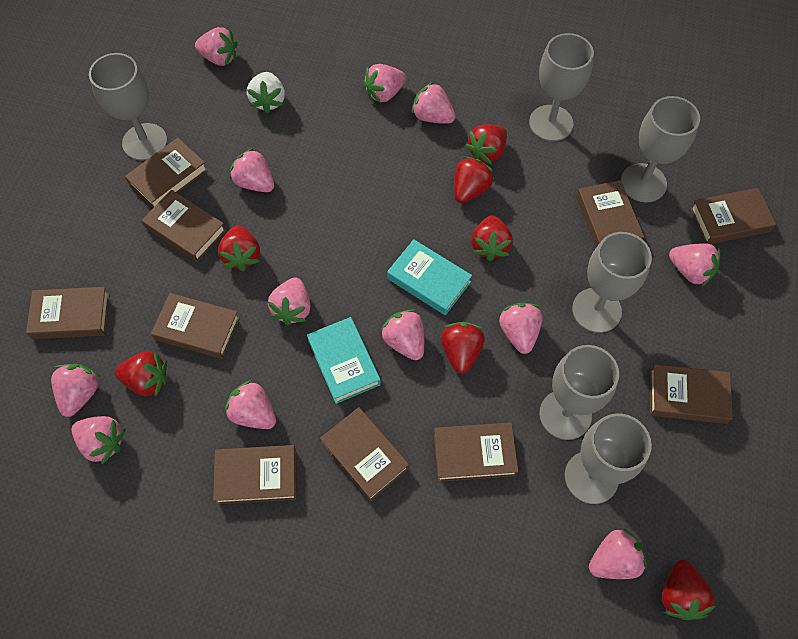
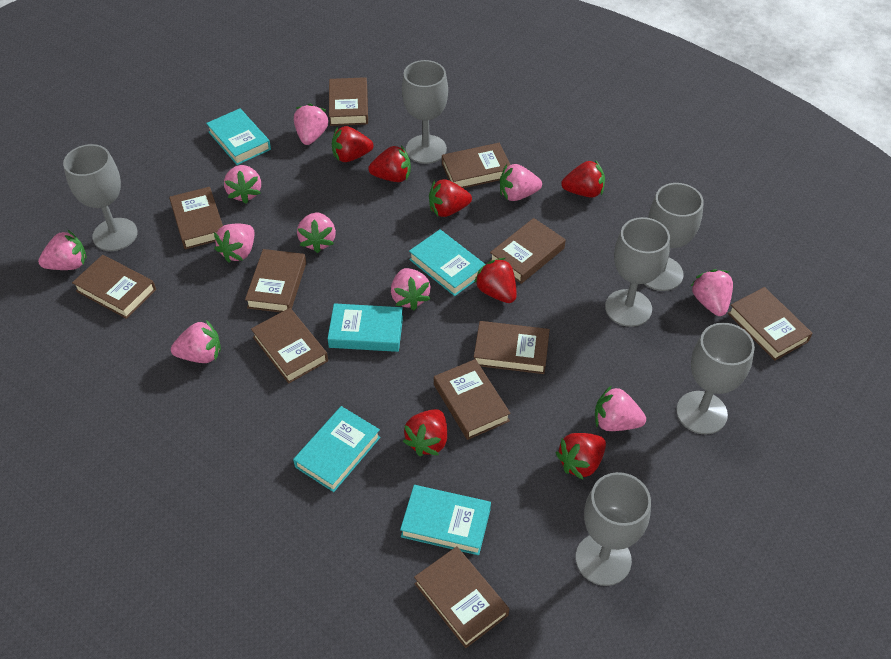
brown book: [26,287,110,339] [125,138,208,208] [142,190,226,262] [151,293,240,359] [213,445,296,504] [320,407,409,501] [434,422,519,482] [576,180,644,247] [650,364,733,424] [690,188,776,244] = 10 -> [72,255,156,319] [169,187,223,249] [245,249,306,313] [251,308,328,383] [329,77,368,126] [414,546,509,648] [434,359,511,440] [442,143,511,188] [474,321,550,374] [490,218,566,284] [728,287,813,361] = 11
pink strawberry: [51,364,101,417] [71,416,125,464] [195,27,238,66] [225,380,276,429] [230,148,274,192] [267,278,311,326] [363,64,406,103] [380,309,424,360] [412,82,456,124] [499,303,543,354] [589,528,647,579] [669,243,720,287] = 12 -> [38,230,86,270] [171,320,221,363] [214,224,255,262] [224,165,261,203] [294,104,329,145] [297,212,336,253] [391,268,431,310] [500,164,542,201] [595,385,646,431] [691,269,733,316] = 10
turquoise book: [307,317,381,404] [387,239,472,315] = 2 -> [206,108,271,165] [293,406,381,492] [328,303,403,352] [400,485,491,555] [409,230,485,296] = 5
white strawberry: [247,72,285,113] = 1 -> none = 0

